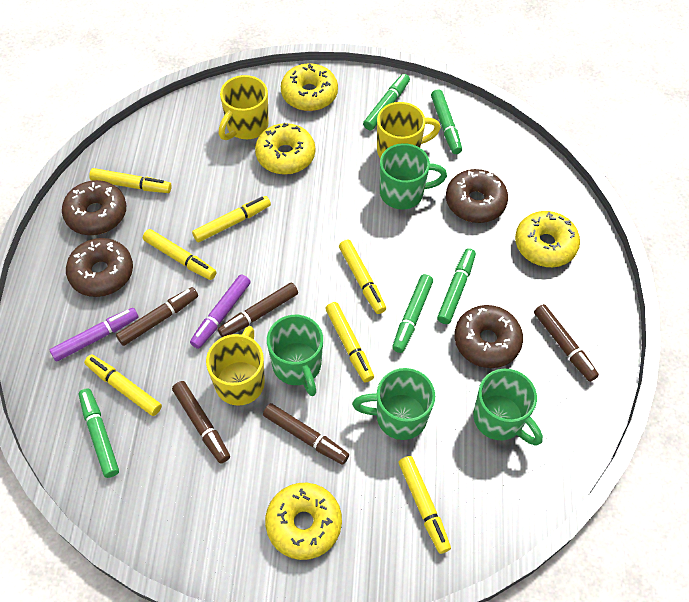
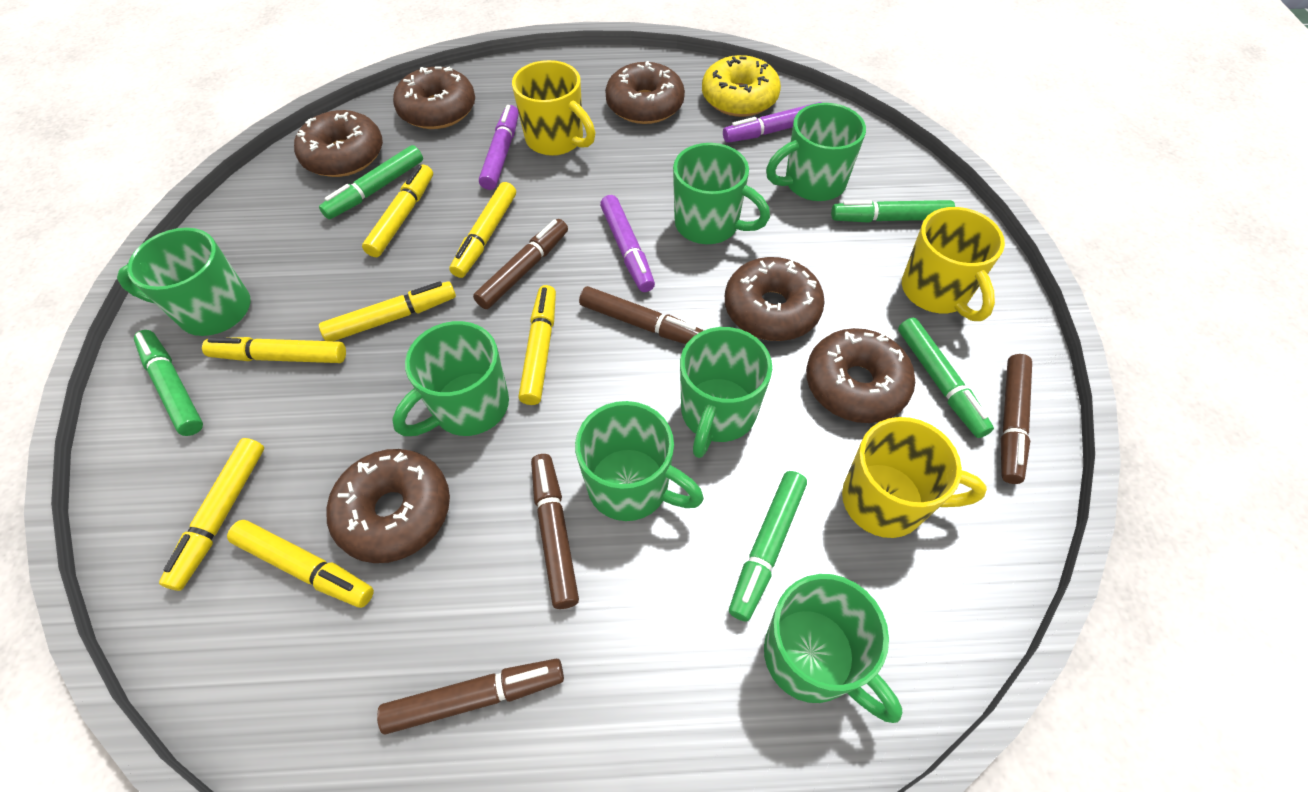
brown donut: [62,180,126,235] [66,238,133,297] [446,169,508,223] [454,305,523,368] = 4 -> [294,110,383,177] [326,449,450,563] [393,66,475,129] [605,61,685,124] [725,257,825,341] [806,328,915,423] = 6
green mug: [267,315,323,396] [352,368,435,440] [380,143,447,209] [473,369,543,445] = 4 -> [117,228,251,336] [392,321,509,436] [575,401,704,521] [673,143,770,244] [680,327,772,458] [764,574,902,723] [766,103,866,201] = 7
purple marker: [50,308,139,362] [190,274,251,349] = 2 -> [479,105,519,190] [600,195,655,292] [723,102,822,143] = 3
yellow donut: [255,123,315,175] [265,483,342,560] [281,63,338,111] [515,211,580,267] = 4 -> [702,55,781,117] = 1

